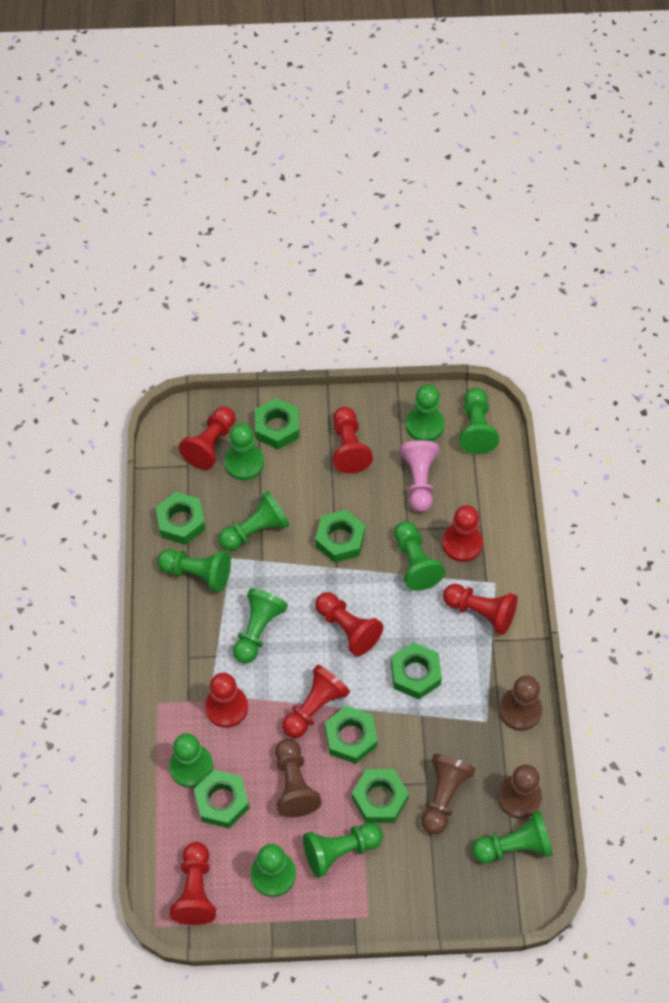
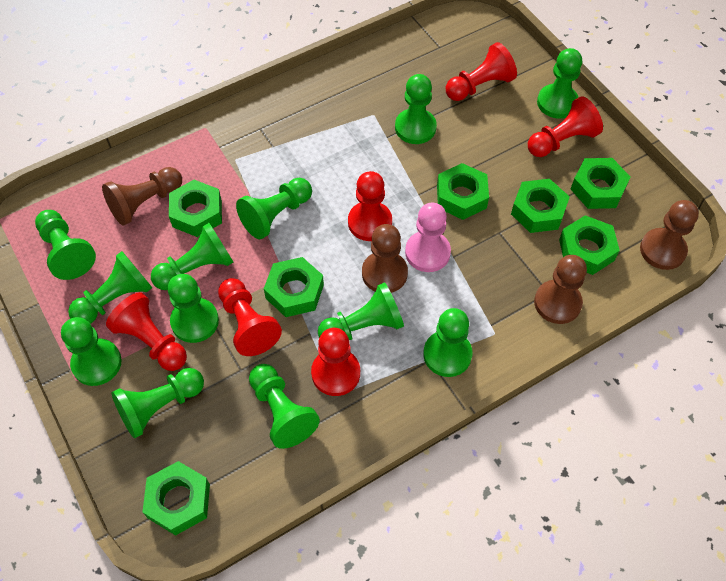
green pawn: [157,549,231,592] [169,733,213,788] [219,491,290,551] [224,423,264,480] [233,588,288,663] [251,844,296,897] [303,823,383,878] [394,521,445,591] [405,385,445,441] [459,388,499,454] [472,811,553,863] = 11 -> [35,210,96,280] [61,317,122,386] [68,251,152,324] [112,368,204,438] [151,223,233,290] [168,274,219,343] [236,178,312,239] [249,364,320,449] [318,282,404,340] [395,74,437,144] [423,308,472,377] [537,48,582,119] = 12
red pawn: [170,842,216,925] [179,407,235,470] [205,673,248,728] [282,665,350,738] [315,592,383,656] [333,407,373,473] [442,505,483,562] [443,584,518,635] = 8 -> [106,292,187,371] [218,278,282,356] [311,328,360,396] [348,171,392,241] [446,42,517,101] [528,96,603,157] = 6

